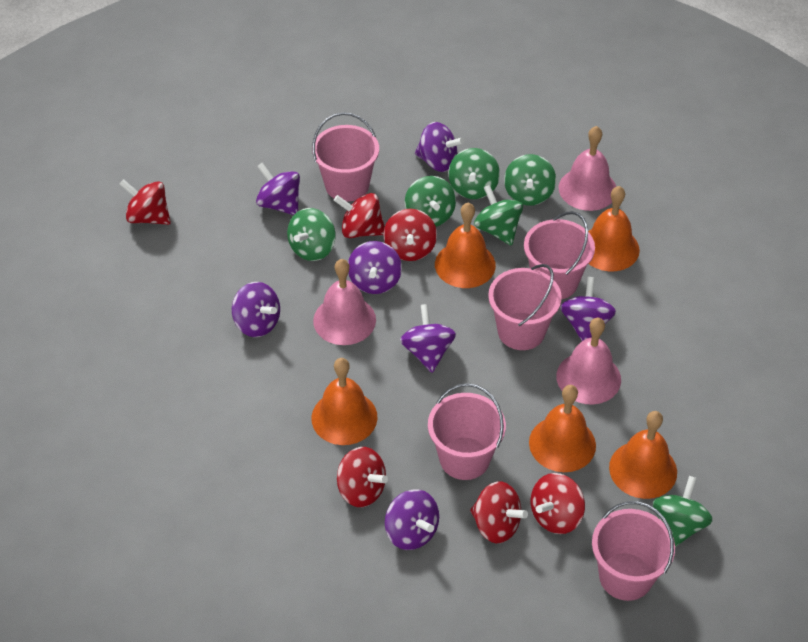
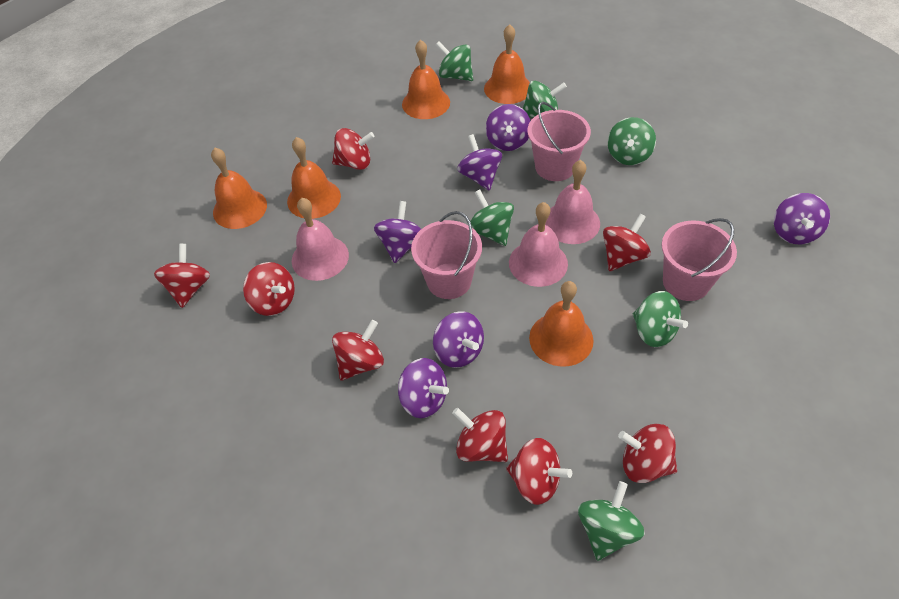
pink bucket: [312,112,379,202] [428,383,506,480] [488,264,562,350] [524,211,595,299] [592,501,675,601] = 5 -> [411,211,482,299] [527,102,591,181] [662,218,737,301] = 3
purple spinning top: [232,282,280,337] [256,162,300,215] [348,241,402,294] [385,490,439,550] [400,304,456,373] [415,122,464,172] [560,277,616,341] = 7 -> [374,201,421,263] [398,358,449,418] [433,311,484,368] [457,134,502,191] [486,104,530,151] [774,193,830,244] = 6
red spinning top: [119,179,171,225] [334,193,385,238] [337,447,388,507] [384,209,437,261] [470,481,528,543] [531,473,585,534] = 6 -> [154,244,210,308] [243,262,295,316] [332,128,375,170] [332,320,384,381] [452,408,508,462] [506,438,572,505] [603,214,651,271] [618,424,677,483] = 8

